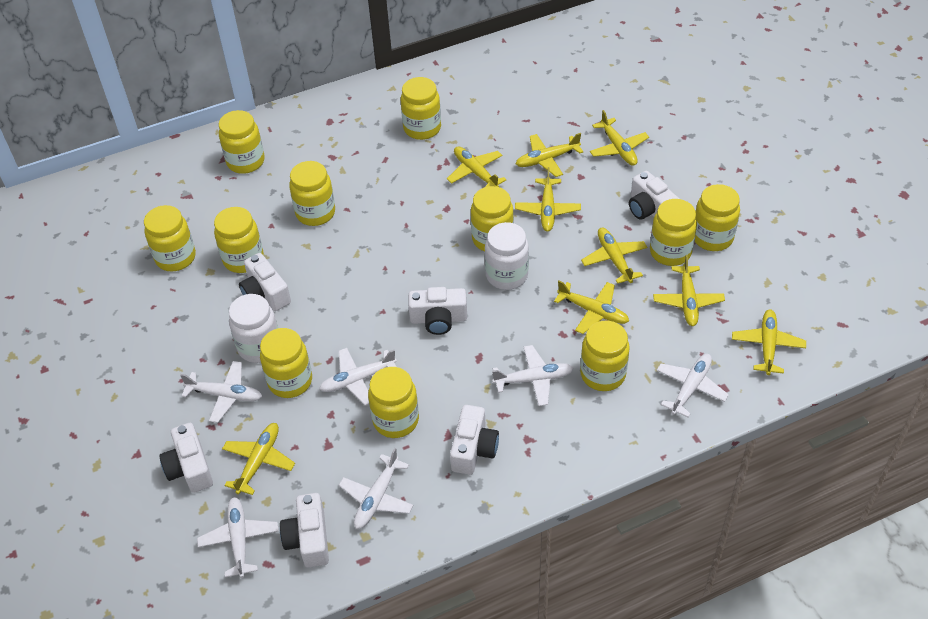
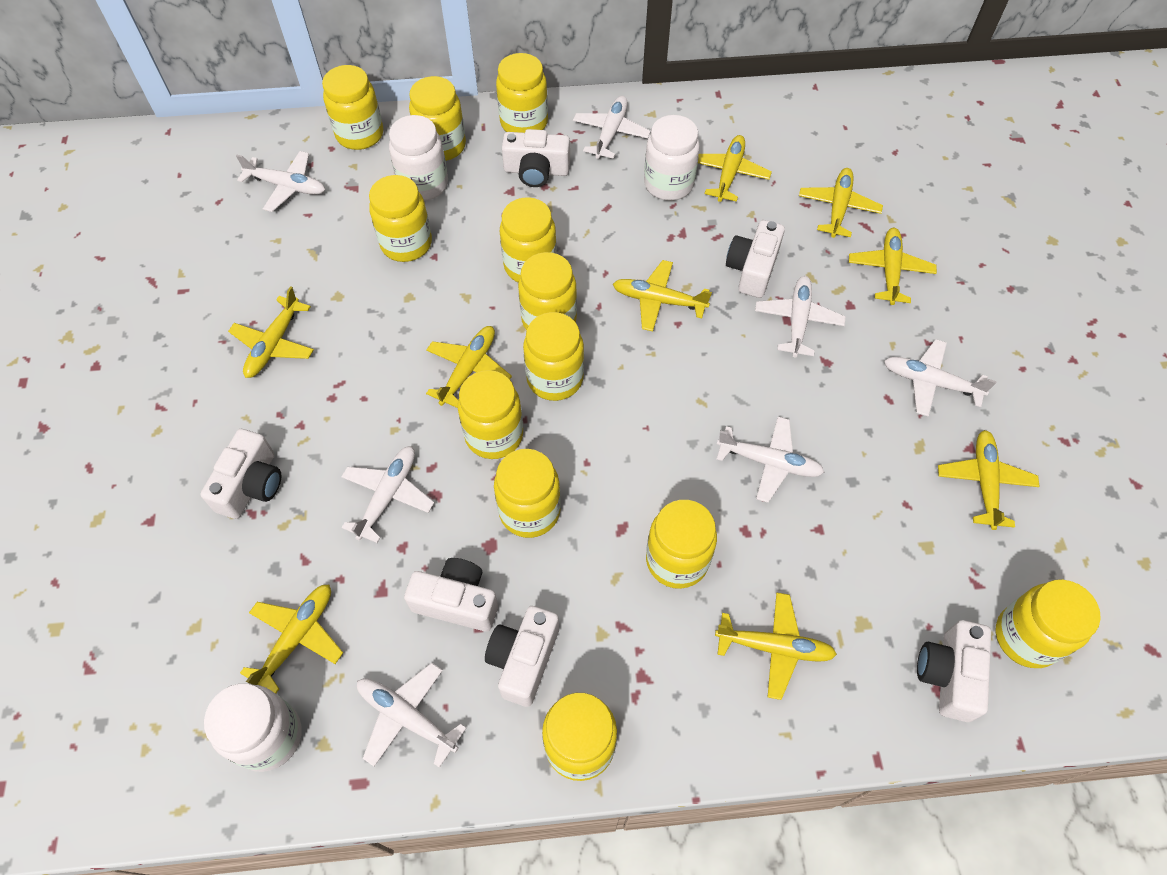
white jar: [229,294,278,363] [485,222,529,290] = 2 -> [204,683,302,772] [389,115,448,201] [644,115,700,201] = 3
white plane: [180,361,263,423] [197,497,279,578] [319,348,397,405] [339,448,414,529] [492,345,574,406] [657,354,729,417] = 6 -> [236,151,325,212] [341,446,434,543] [357,663,466,768] [573,96,651,159] [717,417,824,503] [755,276,846,358] [884,339,997,416] = 7
yellow jar: [144,205,196,271] [214,207,264,273] [219,110,264,174] [260,328,312,398] [289,161,335,226] [368,367,419,438] [401,77,441,140] [471,186,514,251] [580,321,630,391] [650,199,697,266] [695,184,740,251] = 11 -> [322,65,383,150] [369,175,432,262] [409,76,466,161] [458,370,523,459] [494,449,561,538] [496,53,548,133] [500,197,557,283] [518,252,577,330] [523,312,584,401] [542,693,617,781] [646,500,717,589] [996,579,1101,668] = 12

